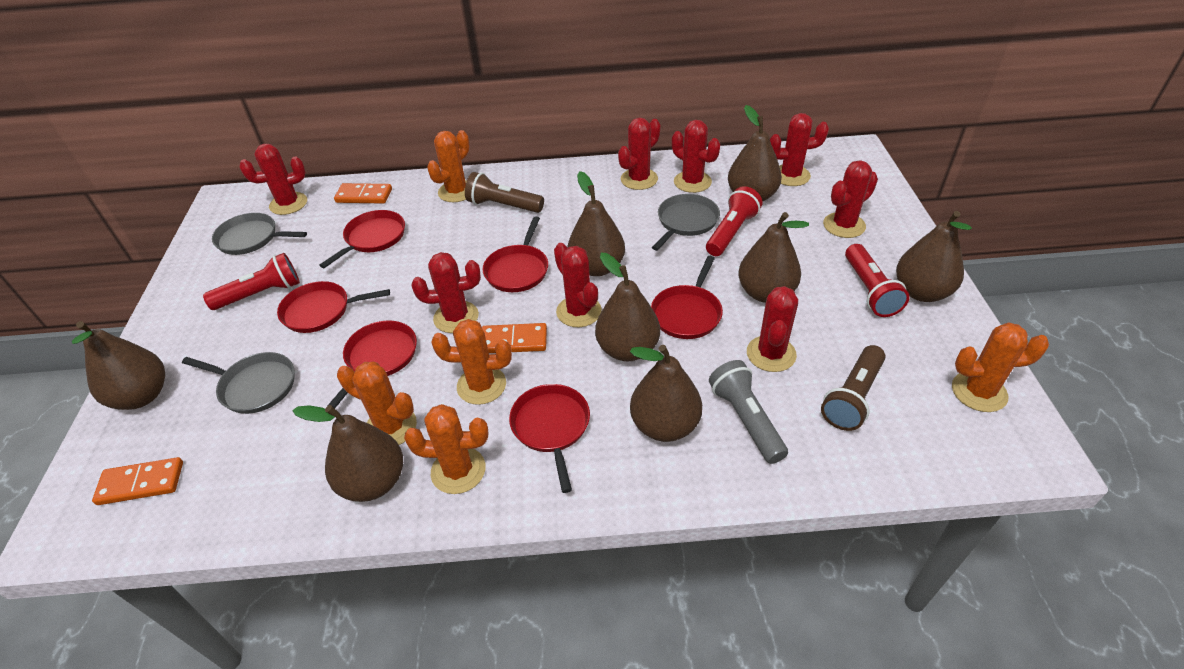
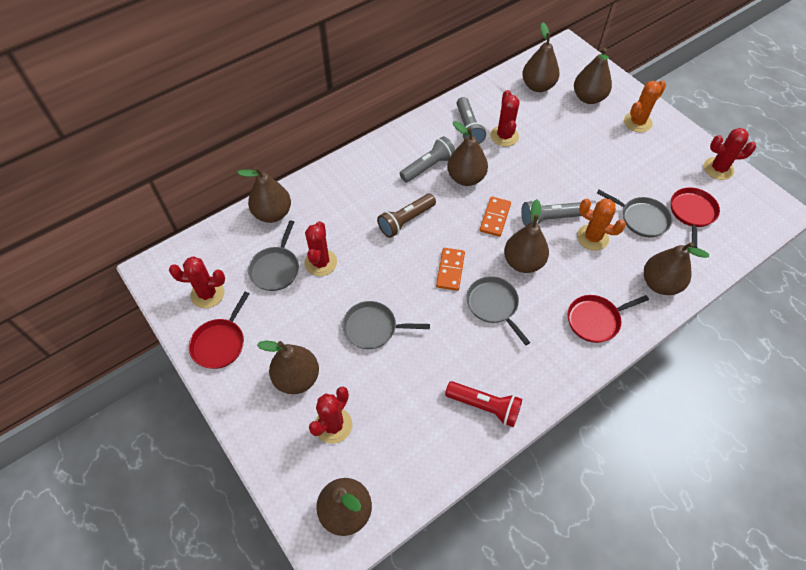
brown flashlight: [465,172,544,213] [821,345,886,431] = 2 -> [377,194,436,238] = 1
grey flashlight: [709,360,788,464] = 1 -> [400,136,455,182] [457,97,486,144] [521,200,582,226] = 3
grey pan: [182,352,294,414] [212,213,307,255] [652,194,720,251] = 3 -> [248,220,299,291] [342,301,430,349] [466,276,530,345] [597,190,672,237] = 4
orange cactus: [337,362,417,445] [404,404,489,494] [427,130,469,202] [431,319,512,405] [952,322,1049,412] = 5 -> [577,199,626,251] [624,80,666,132] = 2
orange domino: [92,457,183,505] [334,183,392,204] [482,323,547,353] = 3 -> [436,248,465,291] [480,197,511,237] = 2
red cactus: [240,144,307,215] [412,252,481,333] [554,243,602,327] [618,118,661,190] [672,120,720,193] [747,286,798,372] [770,113,829,186] [823,160,878,238] = 8 -> [169,256,225,308] [304,221,337,276] [309,387,352,444] [490,90,520,147] [704,128,756,180] = 5
red flashlight: [203,253,300,310] [706,186,763,256] [845,244,910,317] = 3 -> [445,381,522,427] = 1
red pan: [277,281,390,333] [319,210,405,268] [328,321,417,408] [482,216,548,292] [509,384,590,493] [651,256,723,339] = 6 -> [189,292,250,369] [567,295,649,343] [671,187,720,248] = 3

